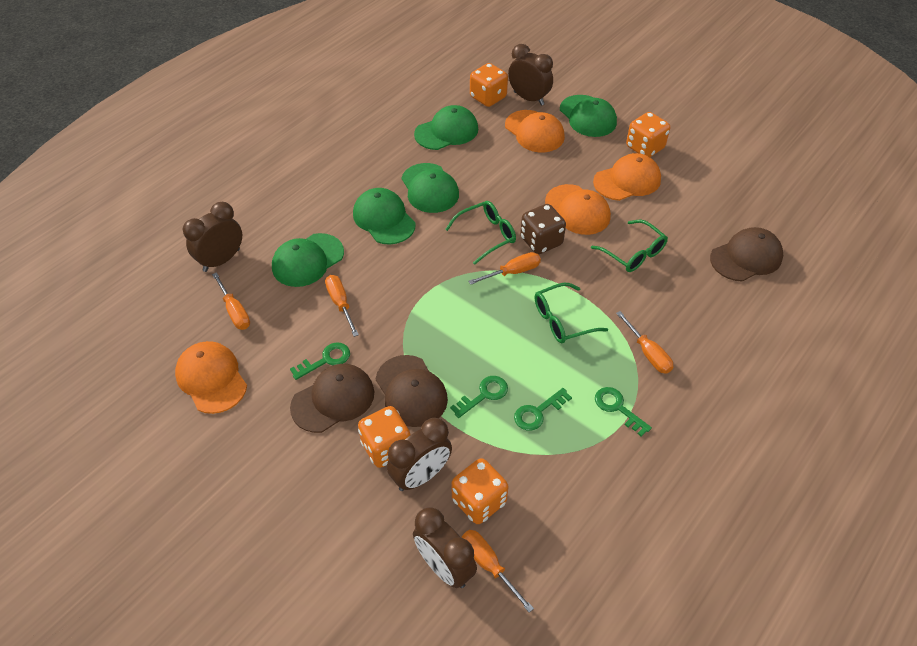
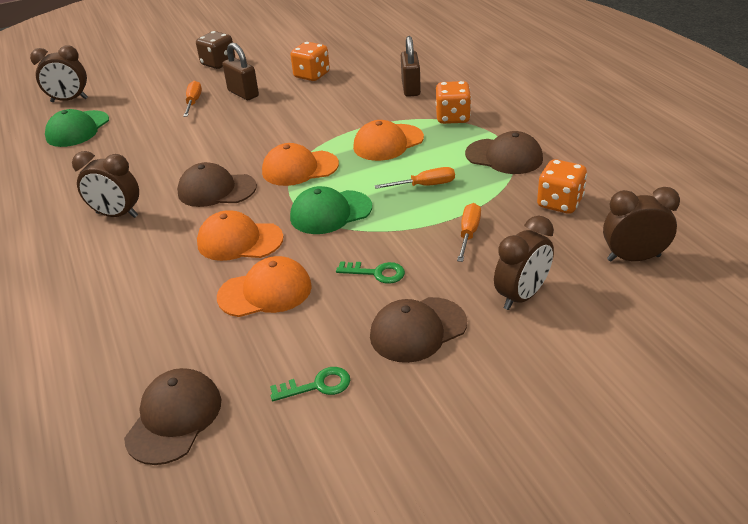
brown cap: [290,364,374,433] [376,355,448,427] [710,227,783,282] = 3 -> [124,368,221,465] [177,162,257,207] [370,297,467,363] [465,131,543,174] = 4
brown padlock: none = 0 -> [223,43,259,100] [401,36,421,97] = 2
green cap: [272,233,344,287] [353,188,416,245] [402,163,459,213] [414,105,478,150] [560,95,617,137] = 5 -> [45,109,109,147] [290,186,372,234] = 2
green glasses: [445,201,516,265] [534,283,608,344] [591,219,668,272] = 3 -> none = 0
green key: [290,343,350,380] [450,376,508,418] [514,388,572,431] [595,387,652,437] = 4 -> [270,367,350,401] [336,261,405,284] = 2
orange dice: [358,406,411,468] [451,458,509,524] [470,63,508,107] [626,112,670,157] = 4 -> [290,42,330,81] [436,81,471,124] [537,159,587,214] = 3
orange screwdriver: [212,272,250,330] [325,275,359,337] [462,530,534,613] [468,252,541,285] [616,311,673,374] = 5 -> [183,81,202,117] [374,167,455,189] [457,203,481,262] = 3

